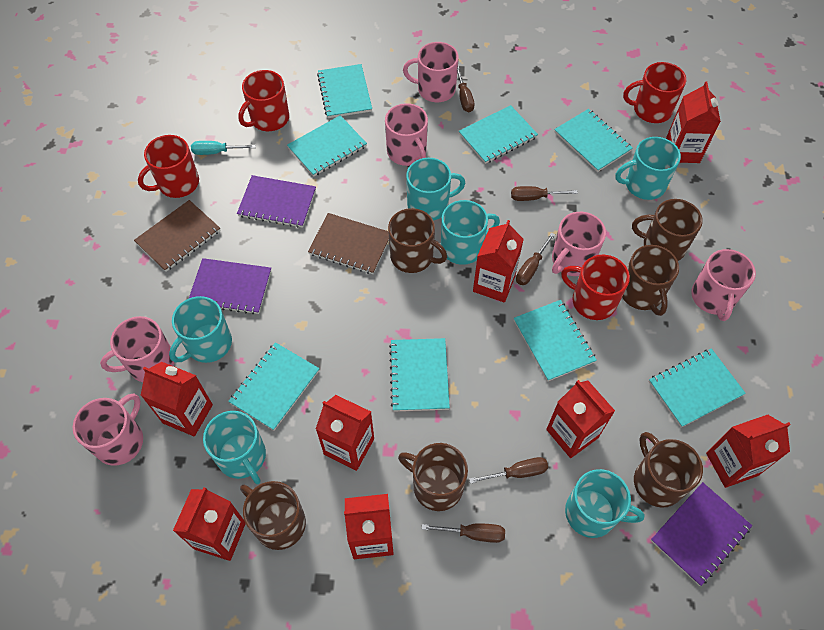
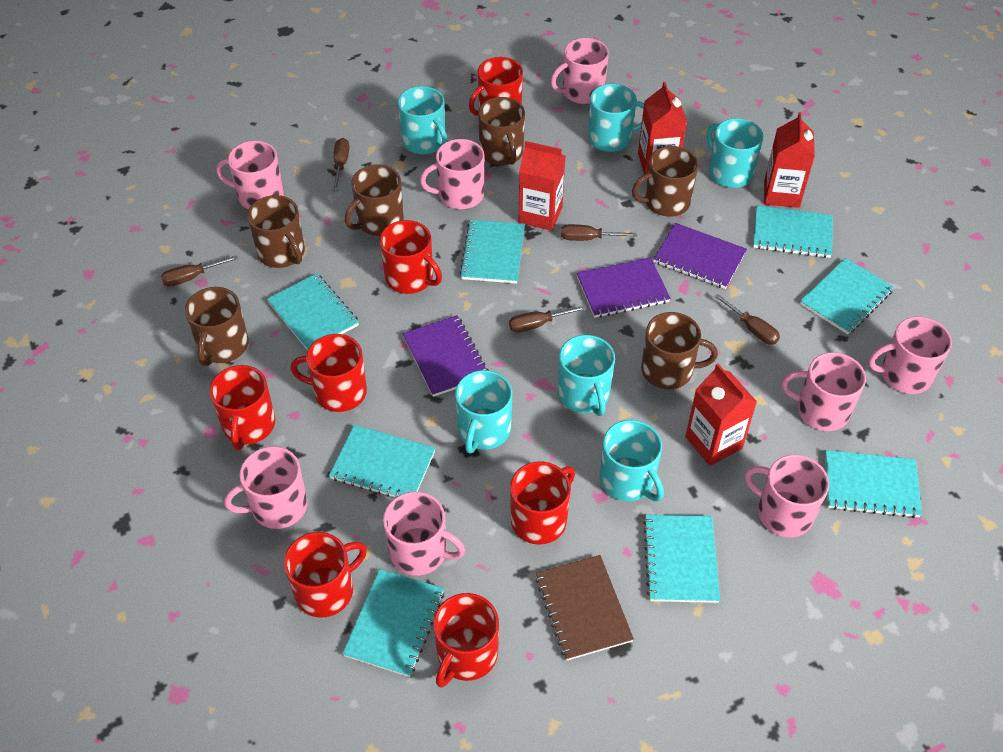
brown notebook: [134,200,221,272] [308,213,389,274] = 2 -> [535,555,634,661] = 1
pink mug: [73,393,143,466] [100,316,175,382] [385,103,428,166] [403,42,459,102] [552,212,606,276] [691,249,756,321] = 6 -> [216,141,284,209] [224,446,308,529] [383,492,465,576] [420,139,485,209] [550,38,609,104] [745,455,829,537] [782,352,866,431] [868,317,952,394] = 8
red carton: [140,362,213,436] [173,487,246,561] [316,395,374,471] [344,494,394,559] [473,220,524,302] [546,380,615,458] [666,82,721,163] [706,415,791,488] = 8 -> [519,141,565,231] [638,82,687,174] [685,364,757,466] [764,112,815,208] = 4
red mug: [138,135,199,198] [238,70,289,131] [561,255,630,320] [623,62,686,123] = 4 -> [209,365,275,450] [284,532,367,618] [291,334,367,412] [380,220,442,294] [433,593,499,687] [469,57,523,116] [510,462,575,544] = 7
turquoise screwdriver: [191,141,256,155] = 1 -> none = 0

